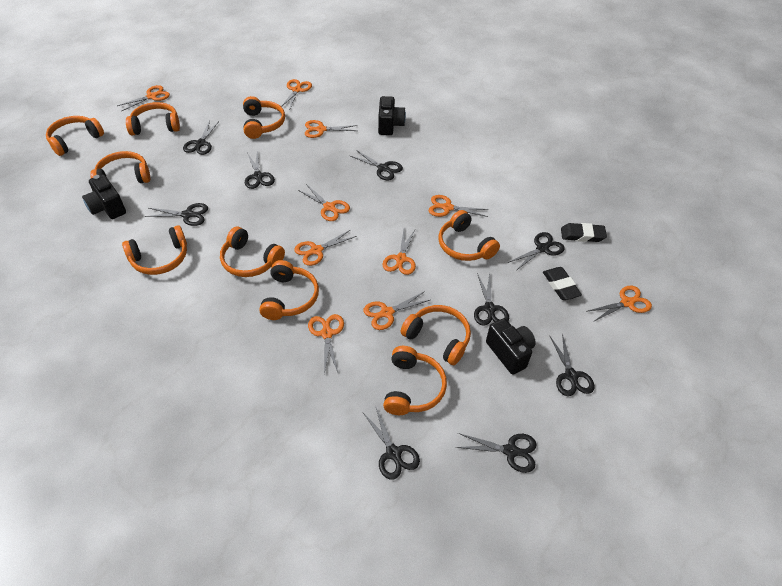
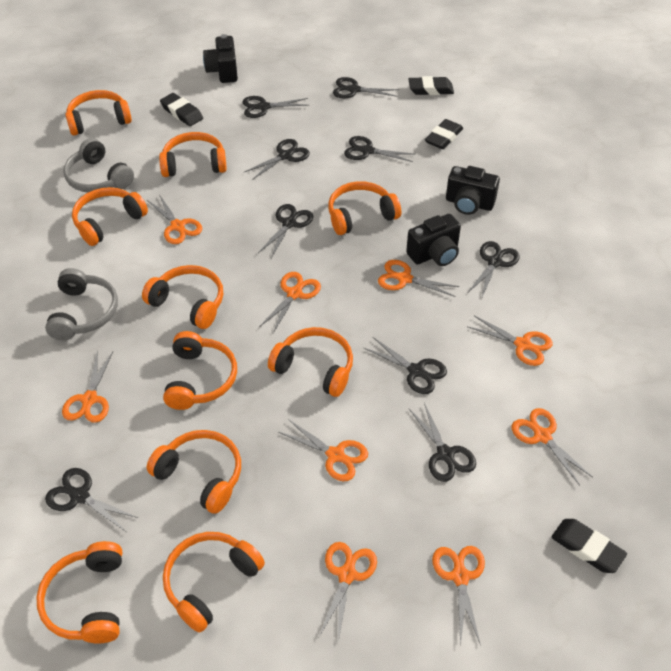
black eraser: [543,267,582,300] [561,223,607,242] = 2 -> [160,93,203,126] [409,76,454,95] [425,119,463,149] [551,519,627,573] = 4
grey headphones: none = 0 -> [45,268,118,340] [63,138,134,192] = 2
orange scissors: [117,85,170,111] [281,79,312,108] [294,229,357,266] [298,184,350,221] [305,120,357,138] [308,314,344,374] [363,291,430,330] [382,230,416,275] [428,195,489,217] [586,286,652,321] = 10 -> [62,350,113,423] [147,194,202,244] [259,272,321,333] [278,419,368,482] [319,542,377,642] [378,260,460,297] [432,546,485,646] [467,316,553,366] [512,408,592,485] = 9

